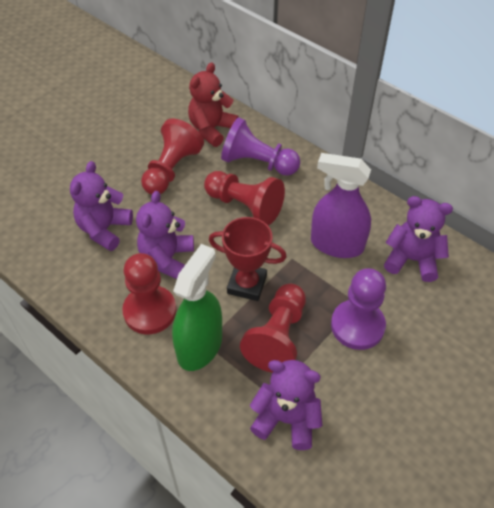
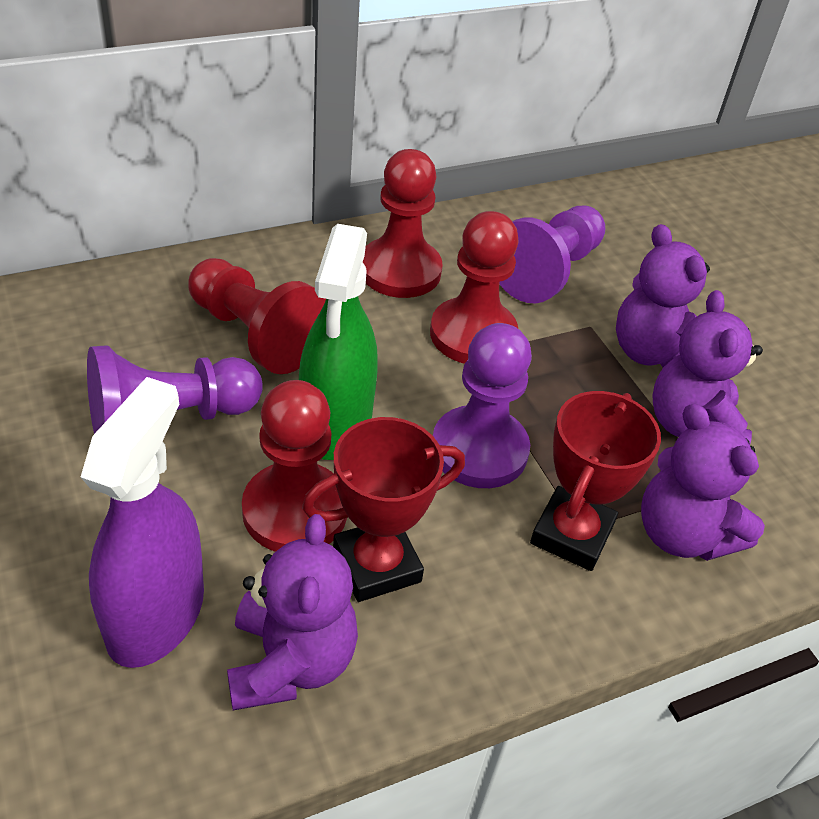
purple pawn: [221,117,300,176] [331,268,386,350] = 2 -> [87,345,263,434] [433,323,532,488] [499,206,606,303] = 3
red teddy bear: [188,62,239,147] = 1 -> none = 0
red trophy: [209,217,286,301] = 1 -> [302,417,465,602] [530,391,661,571] = 2

